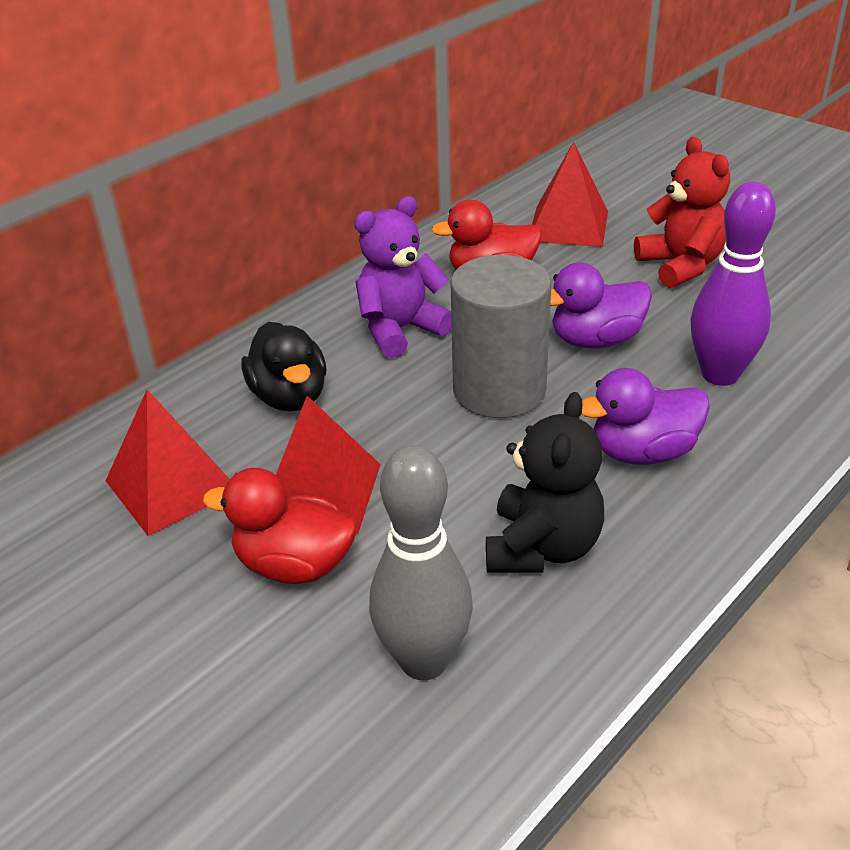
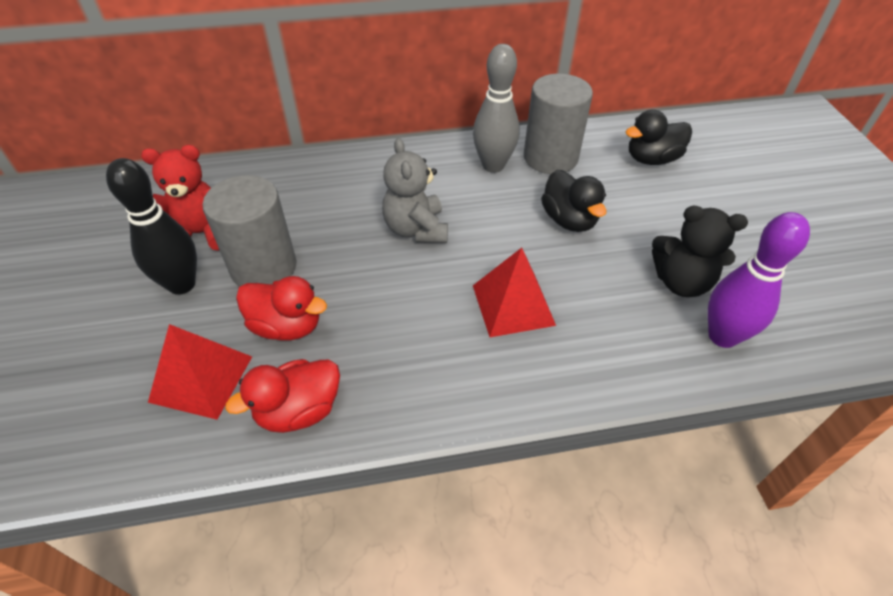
black bowling pin: none = 0 -> [106,158,197,295] = 1
black duck: [242,322,326,412] = 1 -> [541,170,607,232] [625,110,692,165] = 2
grey cylinder: [450,255,551,418] = 1 -> [202,175,296,287] [524,74,593,174] = 2
grey teddy bear: none = 0 -> [382,138,448,243] = 1
purple duck: [550,262,652,348] [582,368,710,465] = 2 -> none = 0
purple teddy bear: [354,196,452,358] = 1 -> none = 0
red pyramid: [106,390,229,536] [276,396,381,534] [532,142,608,247] = 3 -> [148,324,252,420] [473,248,556,337] = 2

